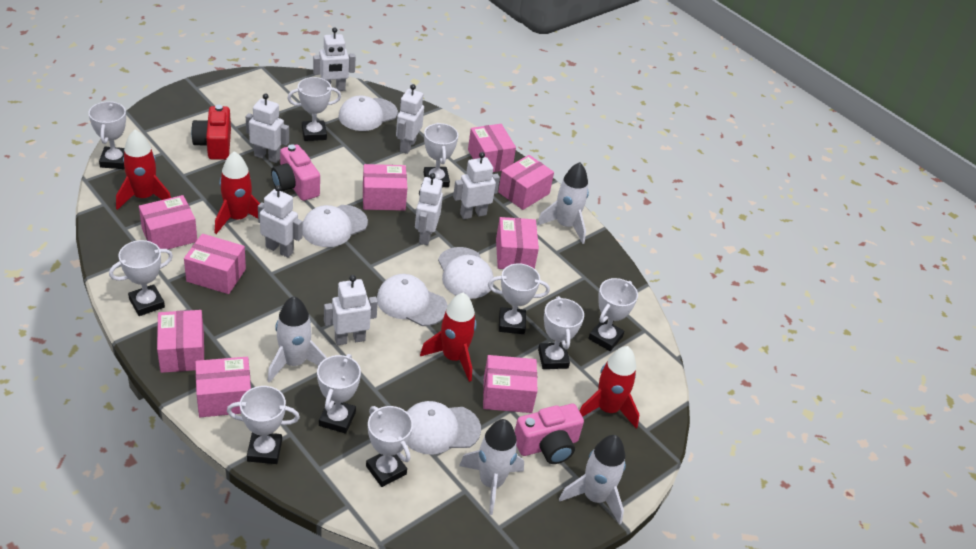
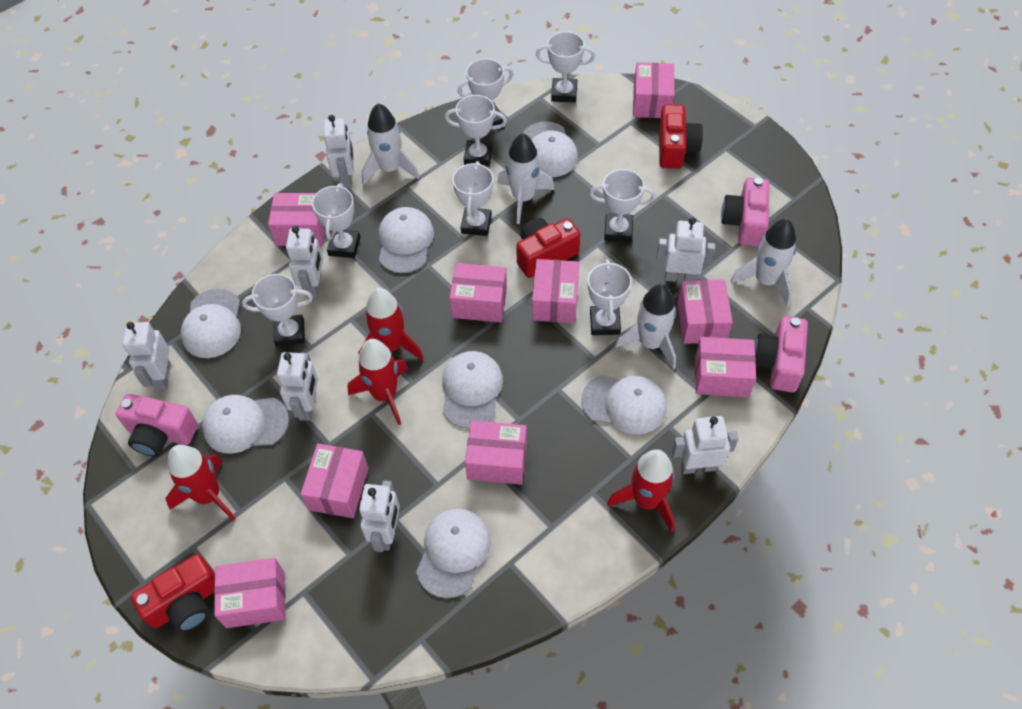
pink camera: [271,144,320,201] [515,404,584,464] = 2 -> [116,394,198,457] [721,178,770,246] [755,316,808,392] = 3
red camera: [191,105,231,160] = 1 -> [131,554,215,633] [516,218,580,278] [659,104,703,169] = 3
white cap: [303,205,368,247] [338,95,398,131] [377,274,448,326] [407,401,481,455] [438,247,494,299] = 5 -> [181,289,241,358] [202,395,289,454] [379,207,434,273] [416,509,491,598] [442,351,503,429] [523,121,578,177] [581,375,667,434] = 7
white trophy: [88,101,126,169] [109,240,173,316] [227,386,300,464] [287,77,341,141] [317,354,361,434] [366,406,413,487] [424,123,458,187] [488,263,550,334] [538,296,584,369] [588,278,638,351] = 10 -> [242,274,313,347] [312,183,360,258] [445,95,507,167] [452,161,493,236] [458,58,513,126] [536,31,595,103] [588,259,632,335] [589,169,656,242] = 8

